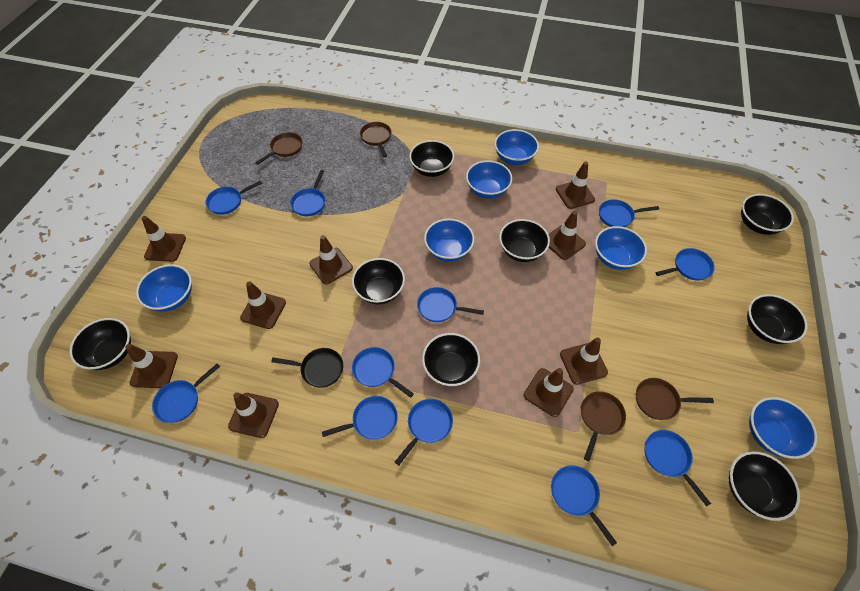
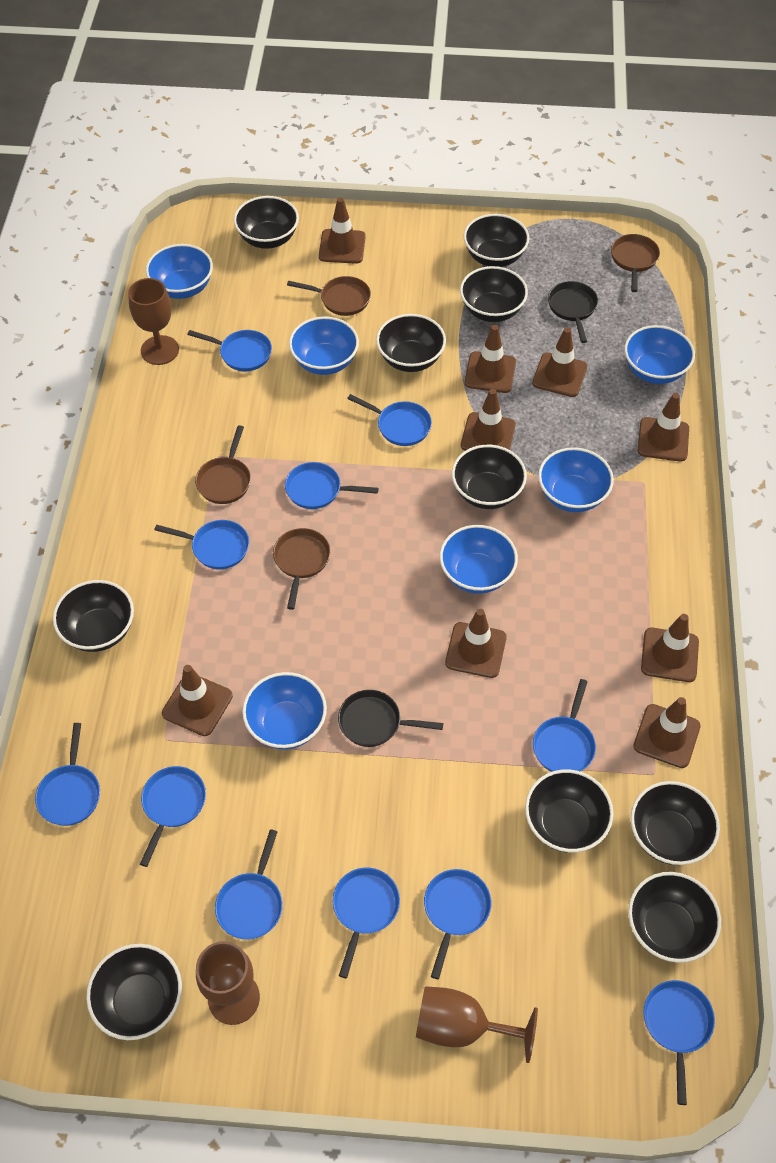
black bowl: [69,318,131,370] [352,258,405,304] [409,140,454,177] [422,333,480,387] [499,219,550,262] [729,452,800,521] [741,194,794,235] [747,294,808,344] = 8 -> [53,580,134,652] [86,944,182,1040] [234,196,299,249] [376,314,446,372] [452,445,527,509] [460,266,528,322] [464,214,529,267] [525,770,614,853] [628,872,721,963] [631,781,720,865] = 10
black pan: [271,348,343,388] = 1 -> [338,690,443,747] [548,281,598,343] = 2
brown goblet: none = 0 -> [128,278,179,365] [196,941,260,1025] [416,986,538,1063] = 3

